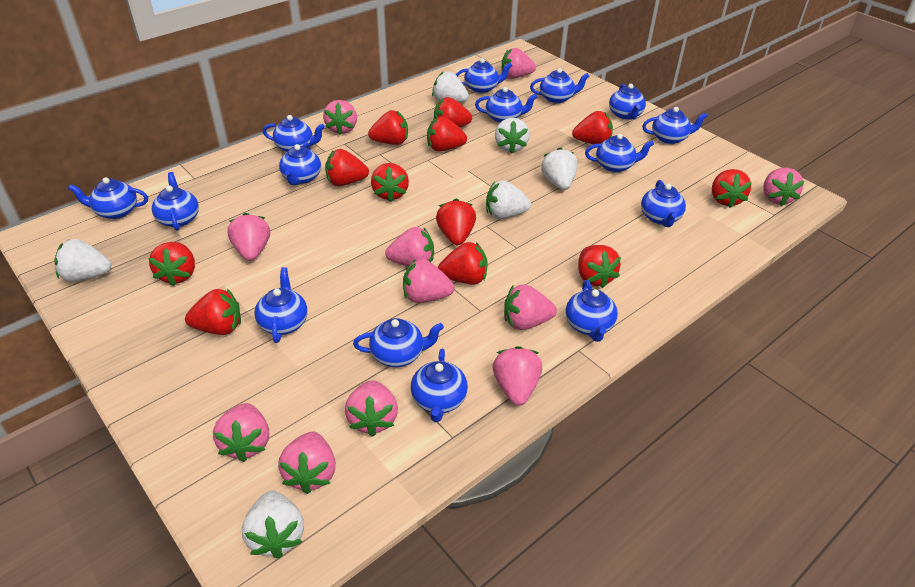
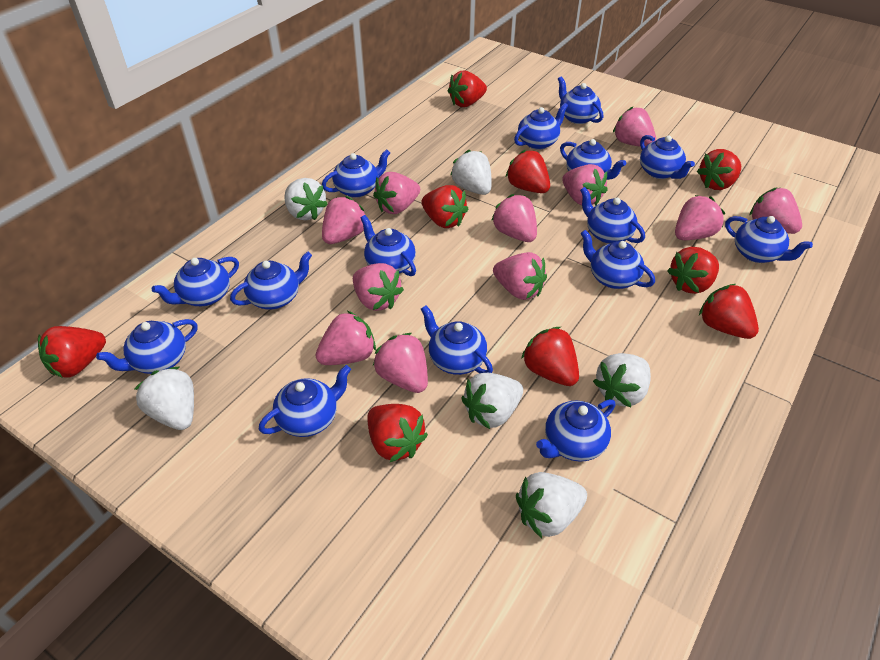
red strawberry: [148,242,195,286] [185,288,241,335] [325,149,369,186] [368,110,408,145] [371,163,409,202] [427,116,467,152] [434,97,472,128] [436,199,476,245] [438,242,488,285] [572,111,613,144] [578,245,621,288] [712,169,752,208] = 12 -> [38,326,106,378] [367,404,428,462] [421,185,468,228] [448,70,487,107] [506,150,550,193] [521,327,579,386] [667,247,719,294] [697,149,741,190] [699,284,759,339] = 9

